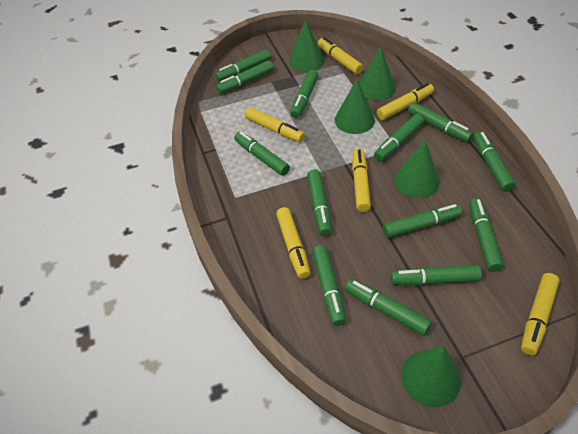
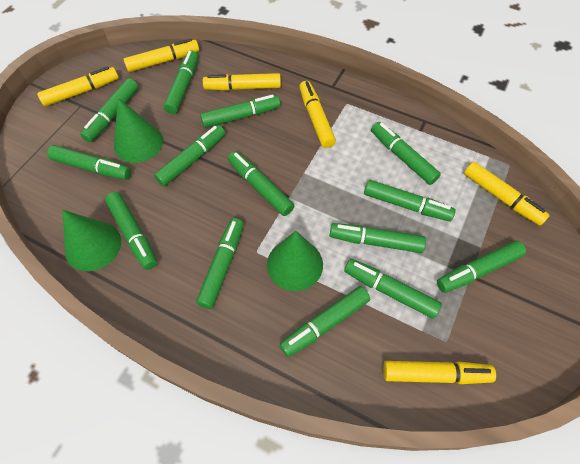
green cone: [289,20,325,72] [335,79,375,134] [359,46,396,101] [394,140,440,198] [401,346,461,407] = 5 -> [62,210,121,271] [114,98,163,163] [267,231,323,291] = 3
green marker: [215,49,271,82] [216,60,274,94] [234,131,290,176] [290,70,318,118] [307,170,332,236] [312,245,346,326] [345,279,432,336] [374,114,424,161] [383,204,462,238] [391,265,482,285] [408,102,473,142] [469,198,504,272] [473,132,515,192] = 13 -> [47,145,131,180] [80,78,139,142] [105,192,157,270] [154,125,225,186] [164,50,198,114] [196,218,244,309] [200,95,280,128] [228,151,294,216] [279,286,370,357] [330,223,426,253] [344,259,442,319] [364,180,456,222] [371,122,441,185] [437,241,526,293] = 14

